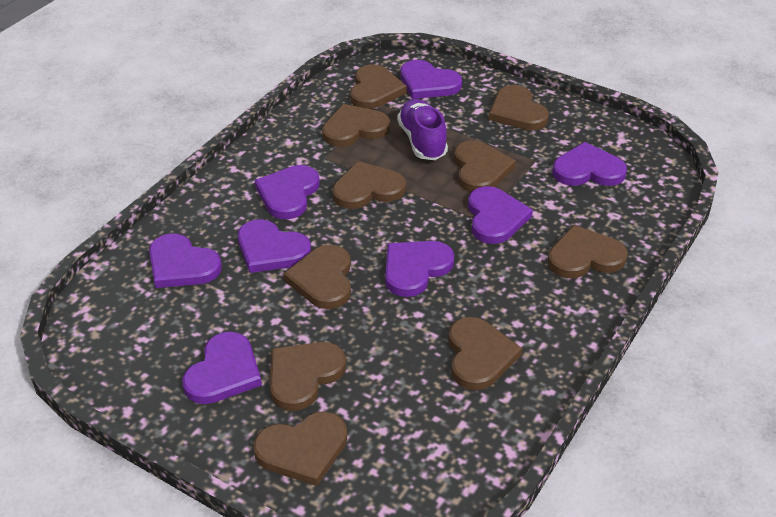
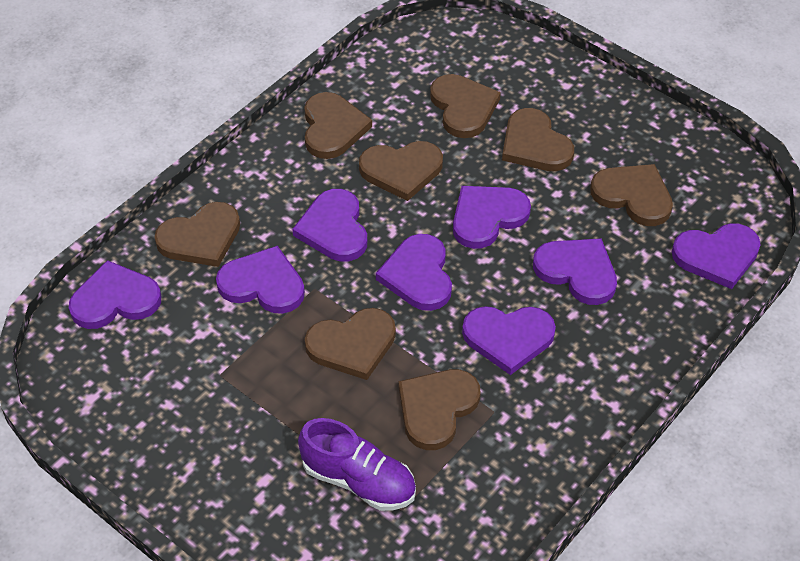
brown heart: [253,411,347,486] [270,342,346,411] [283,245,351,309] [322,104,390,147] [333,161,406,209] [350,64,407,109] [448,317,522,390] [454,140,516,192] [489,85,549,130] [548,225,628,278] = 10 -> [155,202,240,267] [304,92,372,159] [305,308,396,380] [359,141,443,201] [399,369,481,450] [430,74,501,138] [502,108,574,171] [590,164,673,226] = 8

